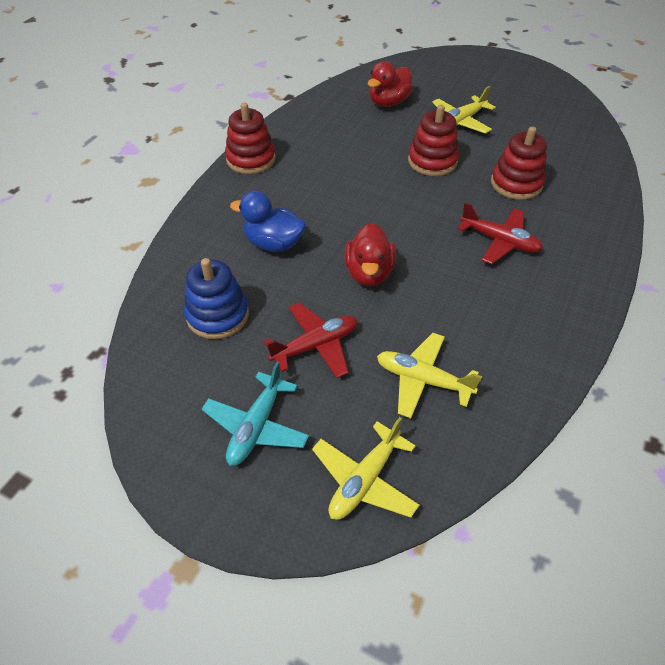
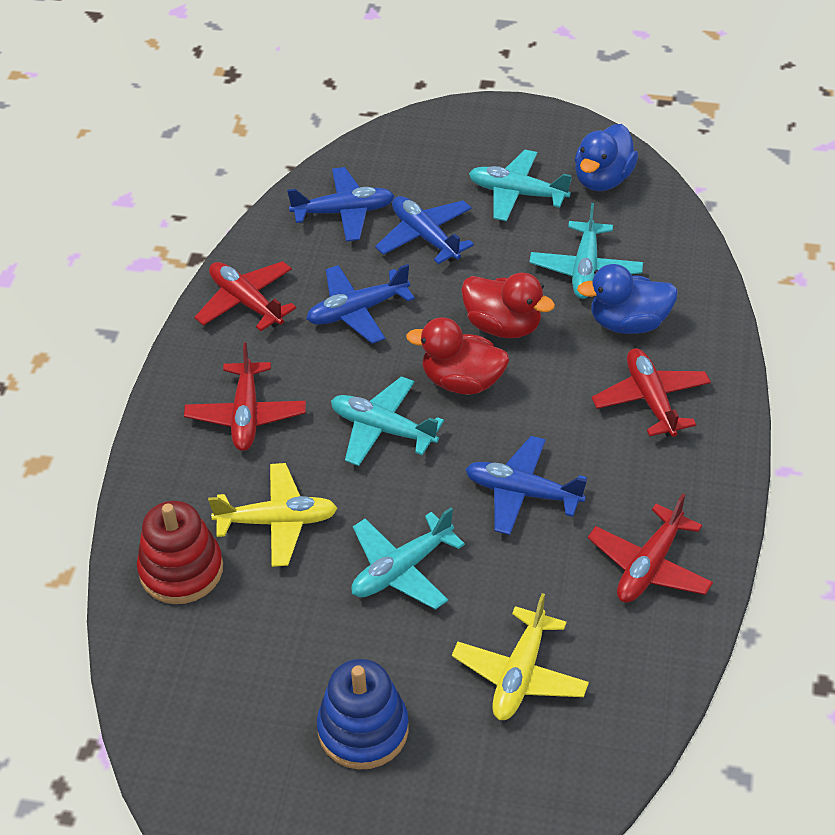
blue duck: [230,191,306,252] = 1 -> [575,124,638,191] [577,264,678,334] = 2
blue plane: none = 0 -> [287,167,395,242] [306,264,415,344] [375,196,474,264] [465,436,587,535] = 4
red plane: [264,303,357,378] [458,202,543,264] = 2 -> [184,343,306,451] [194,261,296,331] [588,493,713,603] [592,348,711,437] = 4
red stacking toy: [225,103,276,174] [408,105,459,176] [491,127,547,200] = 3 -> [137,501,223,604] = 1
turquoise plane: [202,362,309,466] = 1 -> [331,376,444,466] [351,507,465,610] [469,150,572,221] [529,203,643,299] = 4
yellow plane: [312,417,419,520] [377,333,482,418] [432,86,496,134] = 3 -> [208,463,337,567] [452,593,589,720] = 2

